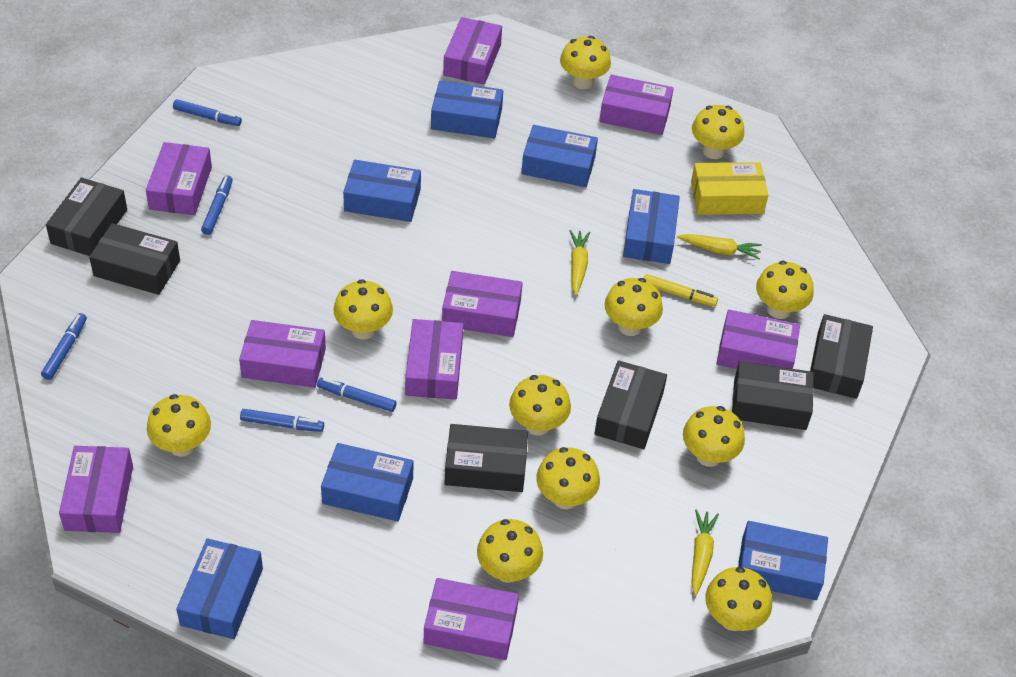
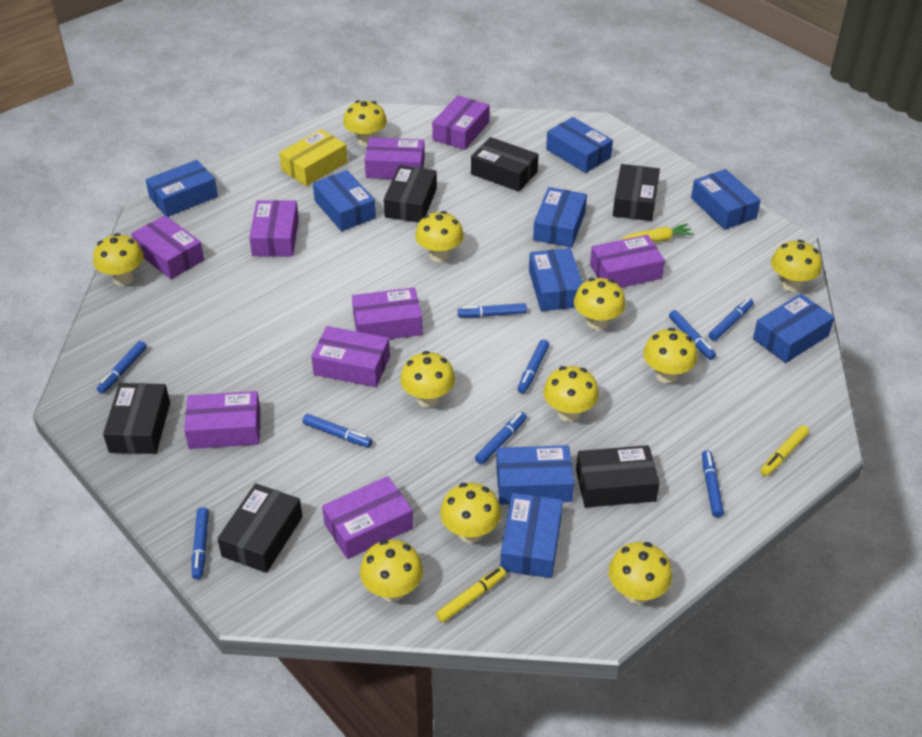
blue box: [176,538,263,639] [321,443,413,521] [343,160,421,222] [431,80,503,139] [521,125,598,187] [623,189,680,264] [738,521,828,600] = 7 -> [145,160,218,217] [313,170,376,231] [496,445,574,504] [500,493,563,578] [529,248,583,311] [533,187,587,248] [546,117,613,173] [691,169,761,230] [753,294,835,363] = 9
blue marker: [41,313,87,380] [173,99,242,126] [201,176,233,235] [240,409,324,432] [317,378,396,412] = 5 -> [97,341,147,394] [192,507,209,579] [303,414,372,447] [458,303,527,317] [475,412,527,464] [517,339,549,393] [669,310,716,360] [702,450,724,517] [709,298,754,341] = 9
yellow carrot: [570,230,590,296] [677,234,762,259] [692,509,719,596] = 3 -> [622,224,694,242] = 1
yellow marker: [643,274,718,307] = 1 -> [436,567,506,623] [760,425,809,476] = 2

